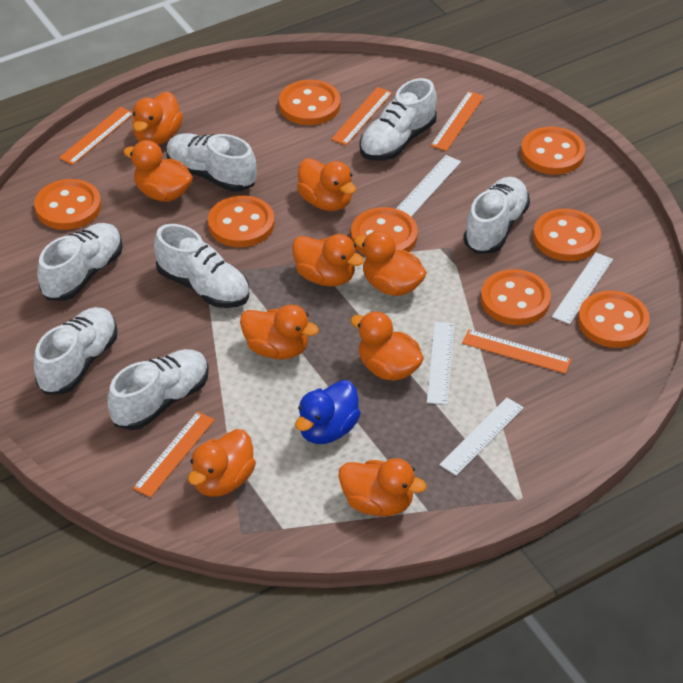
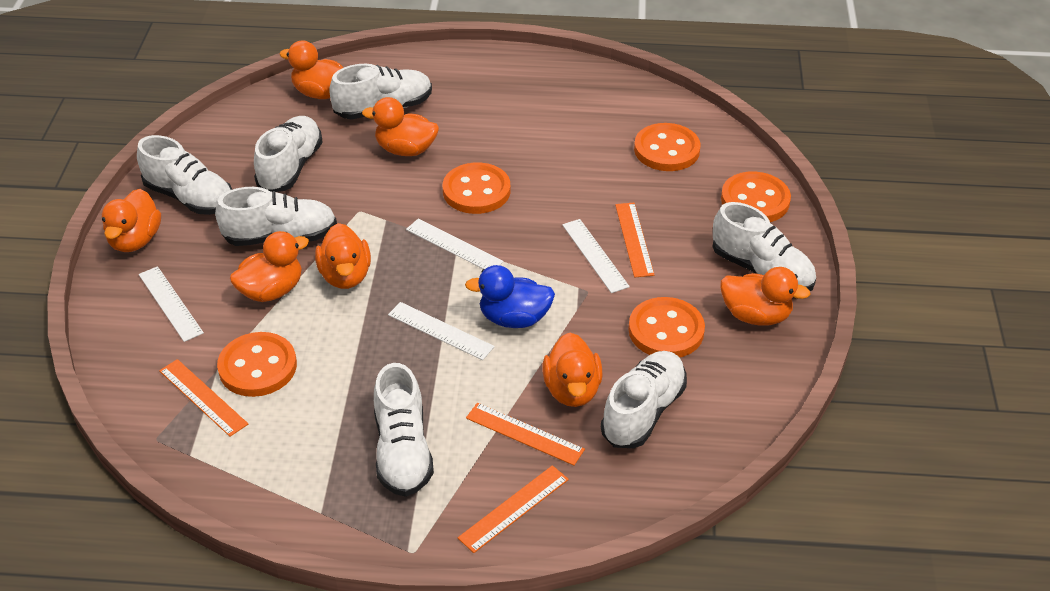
orange button: [34,179,101,230] [208,196,274,247] [279,80,340,125] [351,207,418,254] [481,269,551,325] [521,127,585,175] [533,209,601,261] [578,291,650,348] = 8 -> [217,332,297,397] [443,162,510,214] [629,297,705,358] [634,123,701,171] [721,172,791,222] = 5
orange duck: [123,140,193,202] [132,92,183,145] [188,429,256,497] [240,305,319,359] [292,234,364,287] [297,158,356,211] [338,458,427,516] [350,311,424,381] [354,231,427,296] = 9 -> [102,189,161,252] [230,231,309,302] [279,40,343,99] [315,223,371,289] [362,97,439,156] [543,333,603,407] [721,267,811,326] = 7
orange ruler: [59,107,133,165] [133,411,215,498] [331,87,393,145] [430,91,484,151] [462,329,572,374] = 5 -> [159,359,248,437] [458,465,569,553] [466,403,585,465] [615,203,654,277] = 4

